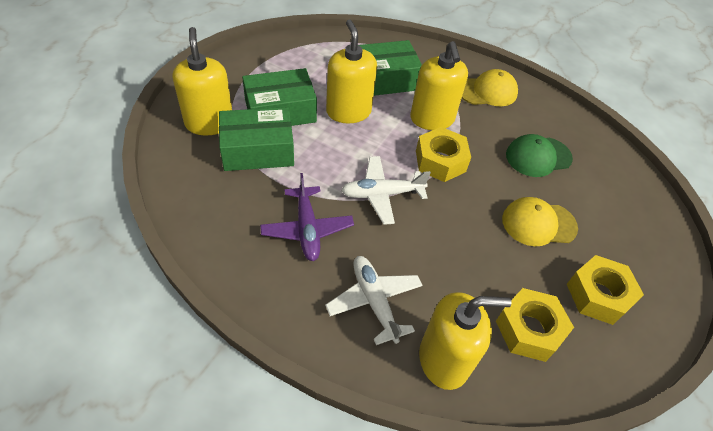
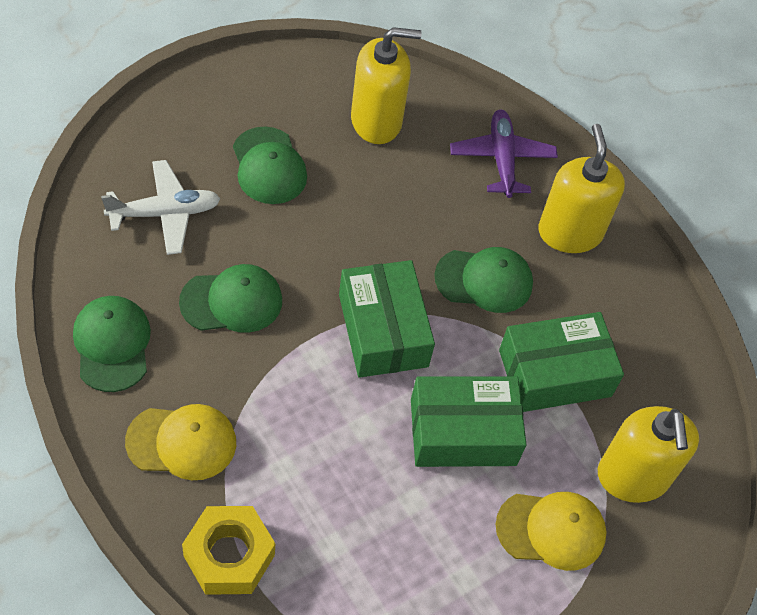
green cap: [506,134,573,177] = 1 -> [73,296,151,392] [179,264,282,333] [233,127,307,204] [434,247,533,313] = 4
white plane: [325,256,423,345] [341,156,431,225] = 2 -> [101,160,221,255] = 1
yellow nut: [416,127,471,182] [496,288,574,362] [567,255,644,325] = 3 -> [182,506,275,595] = 1
yellow soap dispenser: [172,27,232,136] [326,19,377,124] [410,41,468,130] [419,292,512,390] = 4 -> [351,27,422,144] [538,124,625,253] [598,406,699,503] = 3

